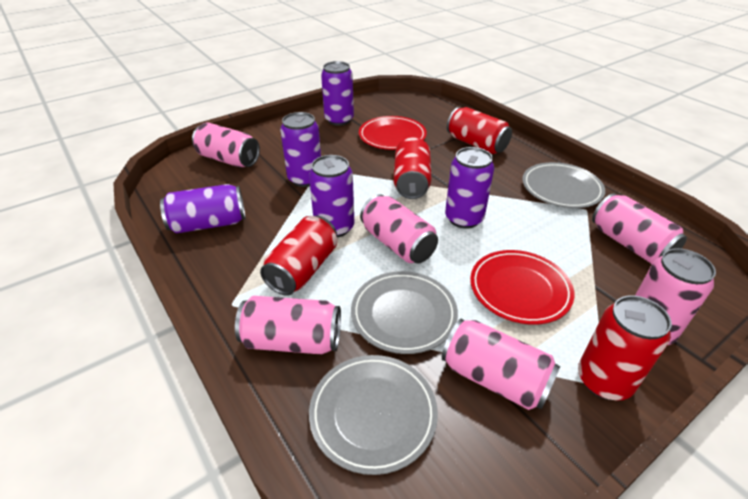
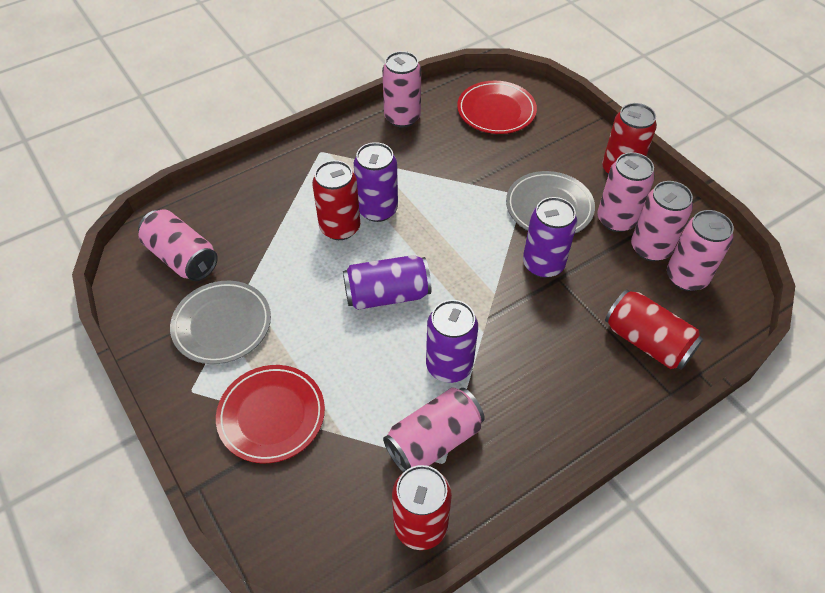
grey plate: [309,355,438,475] [351,271,458,354] [523,162,605,208] = 3 -> [170,281,271,364] [506,171,595,234] = 2
purple can: [160,184,245,234] [280,112,321,187] [309,155,354,238] [321,61,354,126] [445,147,494,229] = 5 -> [343,255,431,310] [354,142,398,222] [426,300,478,383] [523,197,577,278] = 4

